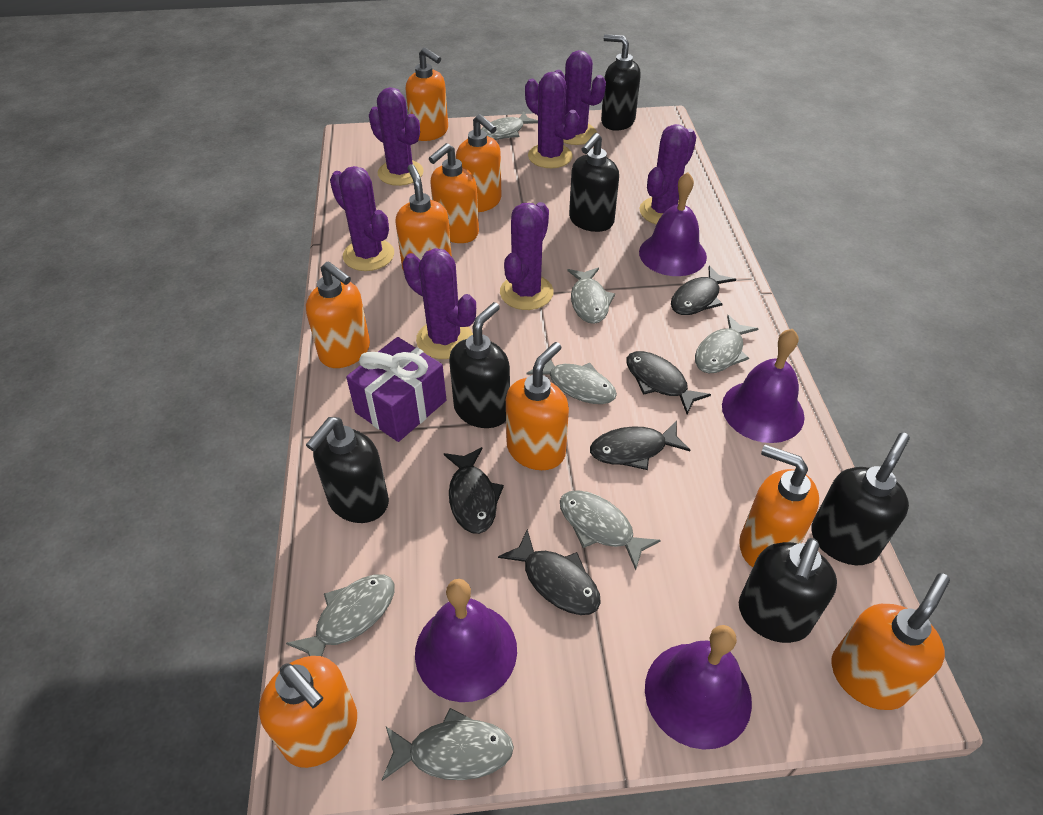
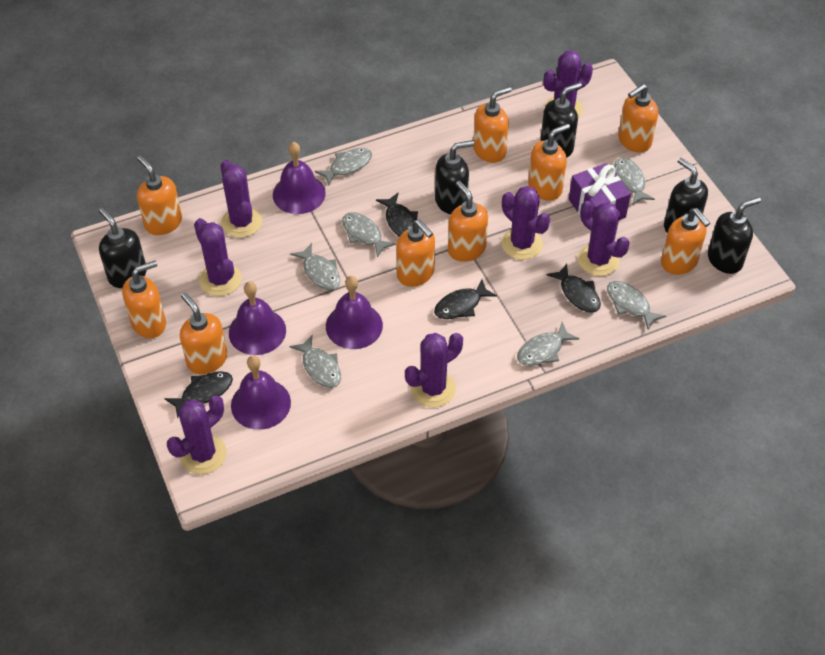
black fish: [444,447,504,534] [498,529,601,615] [590,421,690,470] [626,351,711,414] [671,265,736,315] = 5 -> [164,371,233,419] [376,193,418,237] [434,280,497,319] [547,264,601,313] = 4
black soap dispenser: [306,417,389,523] [449,302,510,428] [569,133,619,232] [601,34,641,131] [739,538,837,643] [811,432,910,565] = 6 -> [99,208,147,288] [435,140,474,214] [540,82,582,158] [664,158,708,233] [708,197,761,274] = 5

